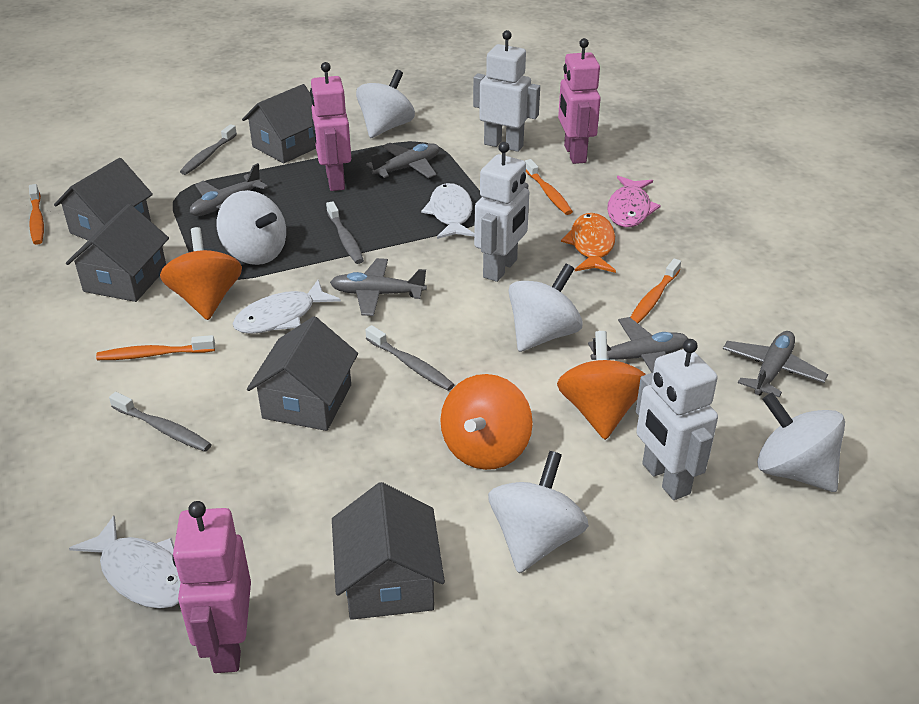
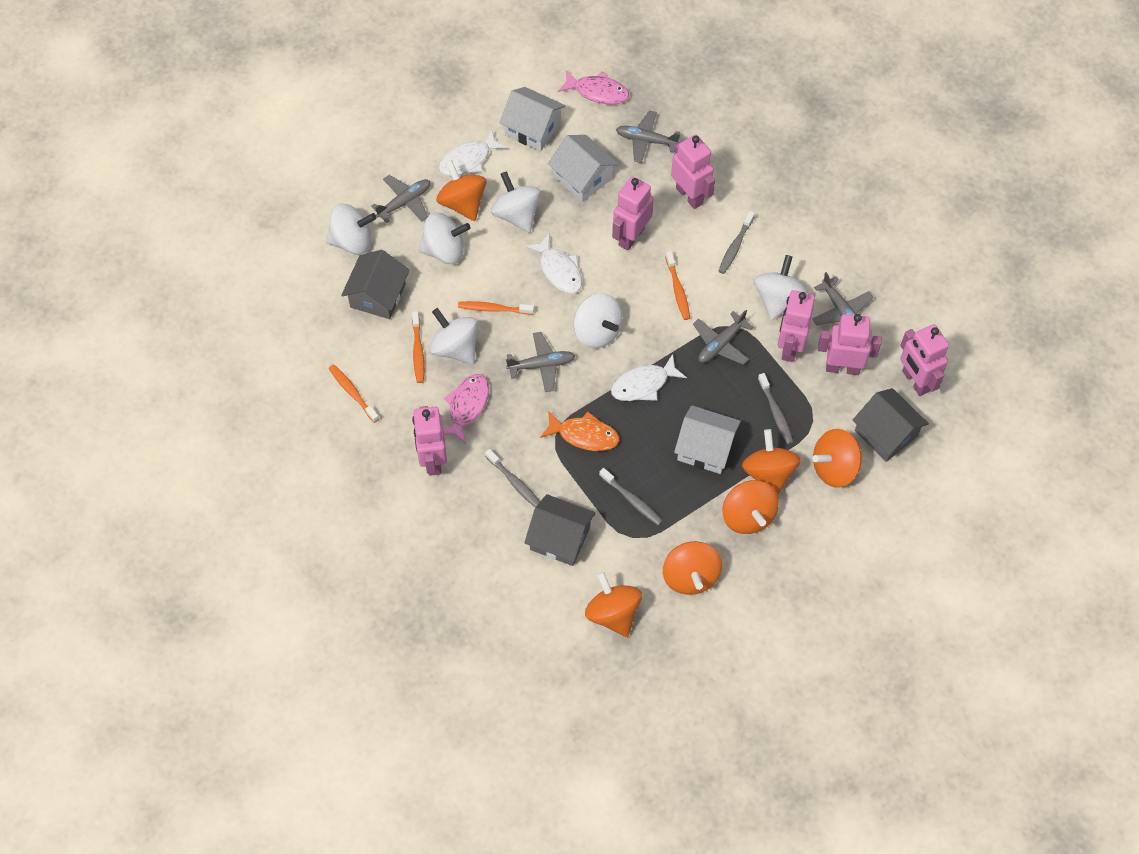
grey house: [54,158,153,240] [66,204,169,302] [242,84,316,163] [247,316,358,431] [332,482,445,620] = 5 -> [341,250,410,319] [524,494,596,566] [853,388,929,462] = 3
orange spinning top: [160,227,242,320] [440,374,533,470] [557,331,646,440] = 3 -> [436,160,487,221] [585,571,642,637] [663,541,722,595] [723,480,779,534] [742,429,801,495] [813,429,862,487] = 6
pink fish: [607,176,661,227] = 1 -> [444,374,489,444] [558,70,629,104] = 2
pink robot: [173,501,251,673] [310,62,351,191] [558,38,601,164] = 3 -> [412,406,447,476] [612,176,654,251] [671,135,715,209] [778,290,815,362] [818,314,882,375] [900,324,949,396] = 6
white house: none = 0 -> [499,87,566,151] [548,135,618,202] [674,405,741,474] = 3
white robot: [473,30,540,152] [474,142,529,282] [636,339,718,500] = 3 -> none = 0
white spinning top: [217,190,286,265] [356,70,415,138] [488,451,589,573] [509,264,583,352] [757,393,845,492] = 5 -> [326,204,376,255] [418,212,471,264] [429,308,478,364] [491,171,541,233] [573,293,623,348] [754,255,808,320] = 6

